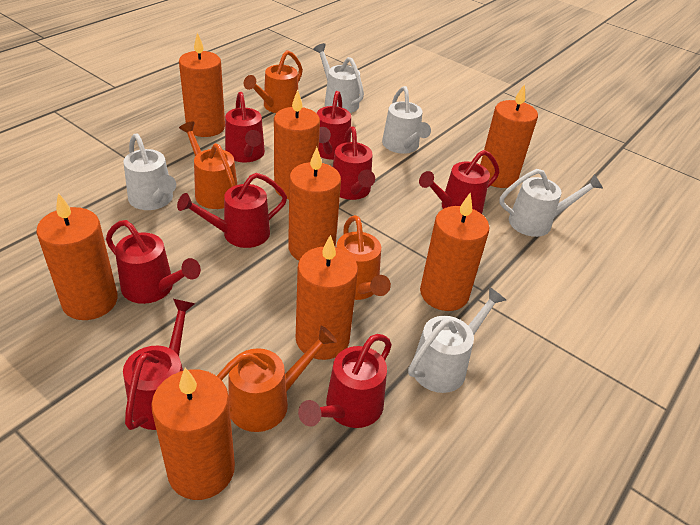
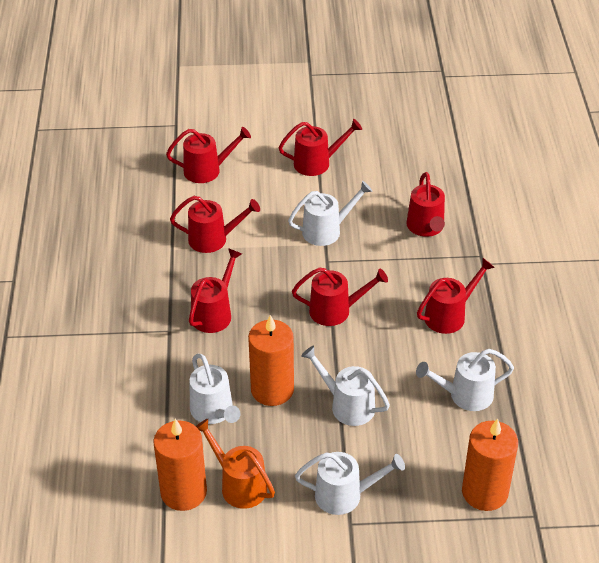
orange candle: [36,193,118,320] [151,368,235,500] [179,32,225,137] [274,90,320,199] [288,147,341,261] [296,235,358,360] [420,193,490,311] [480,84,538,188] = 8 -> [153,419,207,511] [248,315,294,406] [462,419,518,511] = 3
orange watering can: [179,121,237,209] [217,326,337,432] [244,50,303,113] [336,215,391,300] = 4 -> [196,419,275,509] = 1
red watering can: [106,220,201,304] [123,299,195,430] [177,173,287,248] [225,92,265,162] [298,334,392,428] [317,91,351,160] [333,127,375,200] [419,150,500,214] = 8 -> [166,127,251,183] [170,196,260,253] [189,248,242,333] [278,119,362,176] [292,267,388,326] [406,172,445,237] [417,258,495,334] = 7

